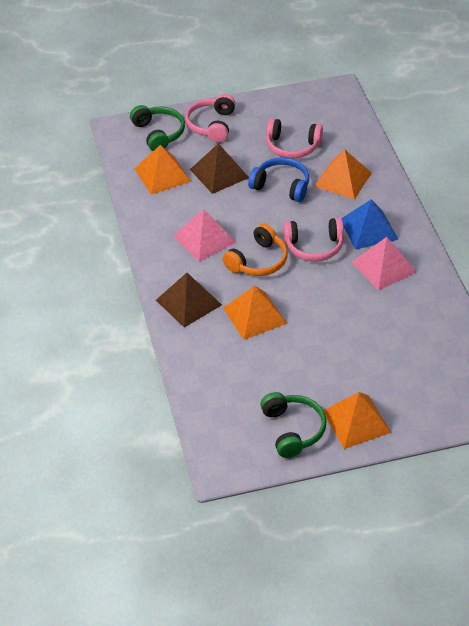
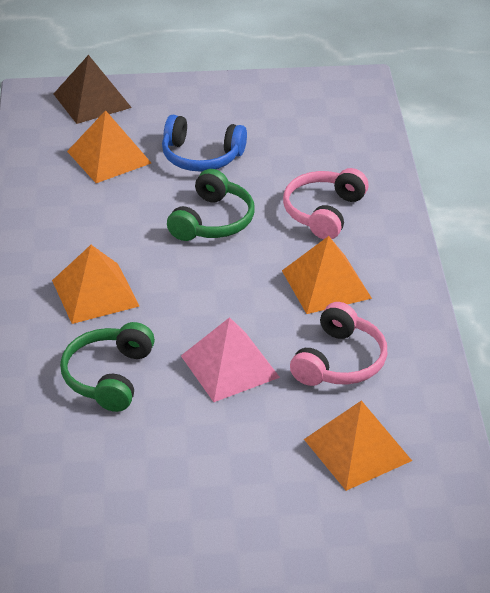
blue pyramid: [341,199,399,250] = 1 -> none = 0
brown pyramid: [156,273,222,327] [190,143,249,194] = 2 -> [54,55,132,124] = 1
orange headphones: [223,224,288,276] = 1 -> none = 0
pink headphones: [185,94,236,142] [266,118,323,158] [283,218,344,261] = 3 -> [283,168,369,239] [290,302,387,386] = 2
pink pyramid: [174,209,237,262] [352,237,416,290] = 2 -> [181,317,280,402] = 1

